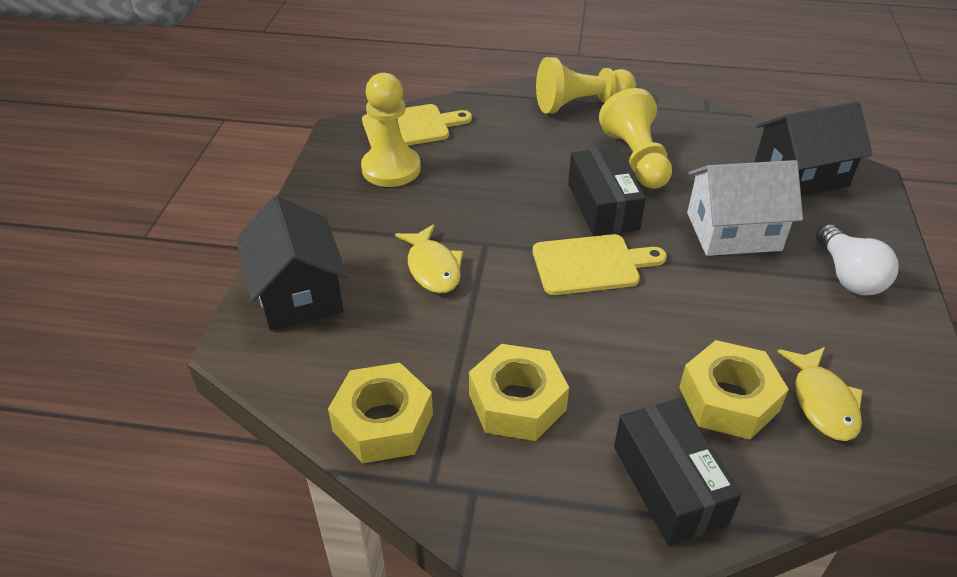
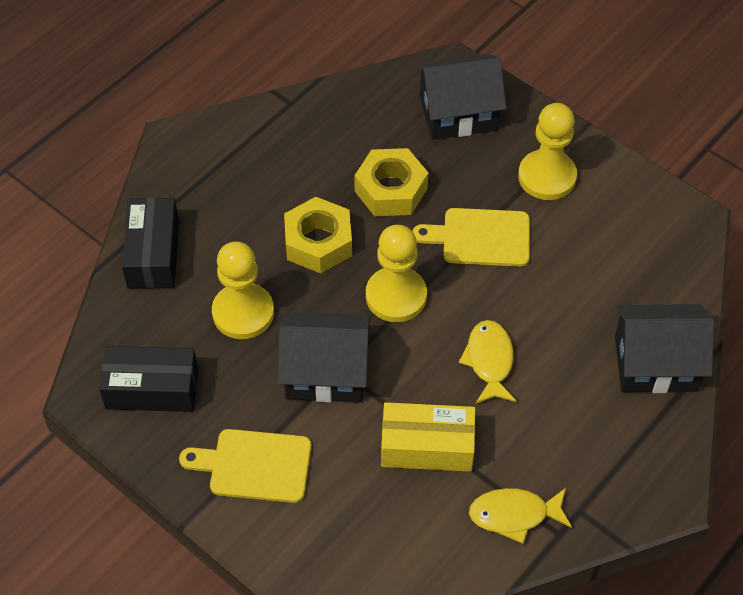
black house: [236,196,348,331] [755,101,873,196] = 2 -> [278,312,370,402] [415,54,507,140] [615,304,714,393] = 3
white house: [687,160,803,256] = 1 -> none = 0
white light bulb: [816,224,899,295] = 1 -> none = 0
yellow box: none = 0 -> [381,402,475,472] = 1
yellow nut: [328,363,433,463] [469,344,569,441] [679,340,789,440] = 3 -> [284,197,352,273] [354,148,428,216] = 2

